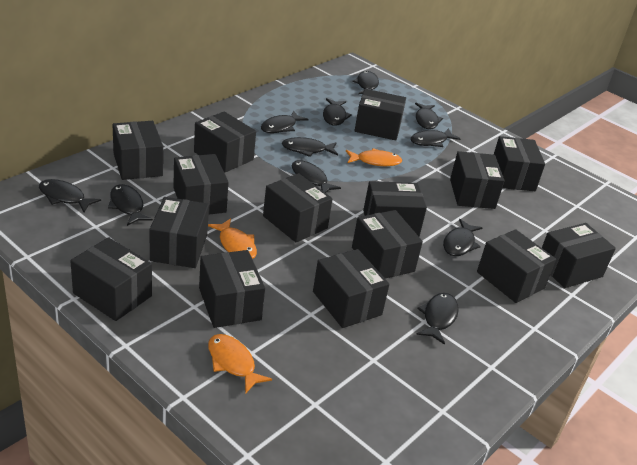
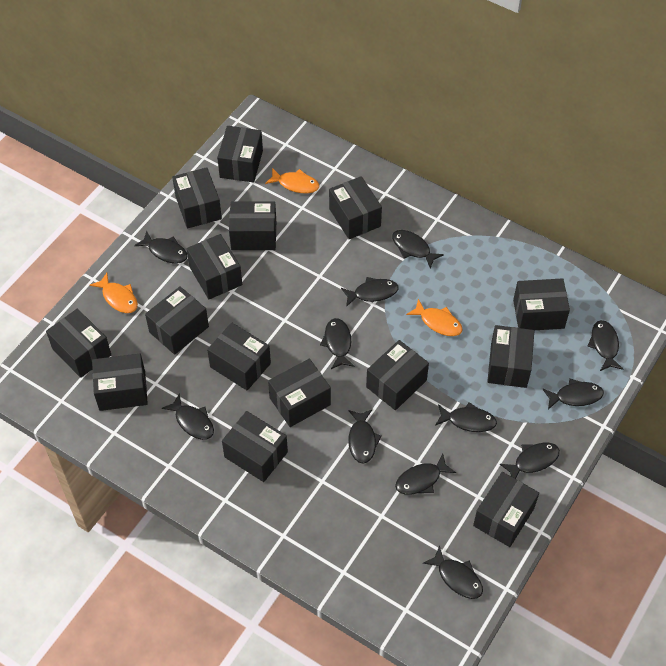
black fish: [39,179,101,212] [108,184,153,226] [261,110,309,133] [282,137,338,157] [292,160,341,193] [323,98,352,126] [352,71,379,94] [410,128,460,147] [415,103,443,129] [416,293,459,345] [443,219,483,256] = 11 -> [134,231,188,263] [162,394,214,440] [320,318,354,369] [341,277,399,307] [348,410,382,464] [392,230,444,268] [395,454,456,495] [423,545,483,599] [435,402,497,432] [500,443,560,479] [543,379,604,409] [587,320,623,371] = 12

